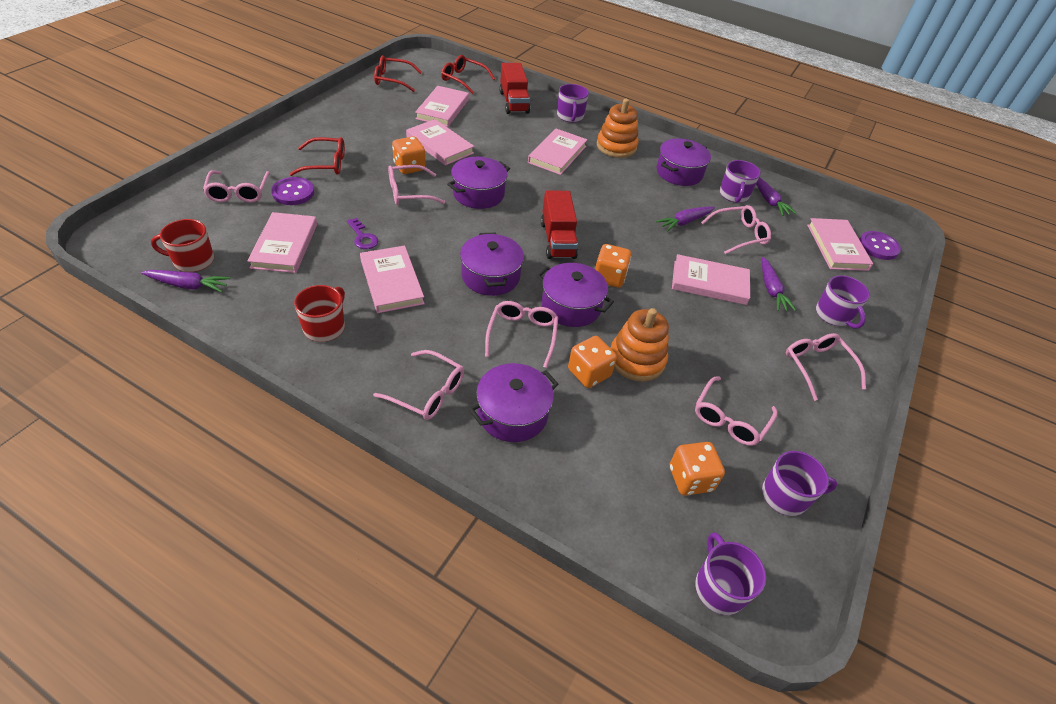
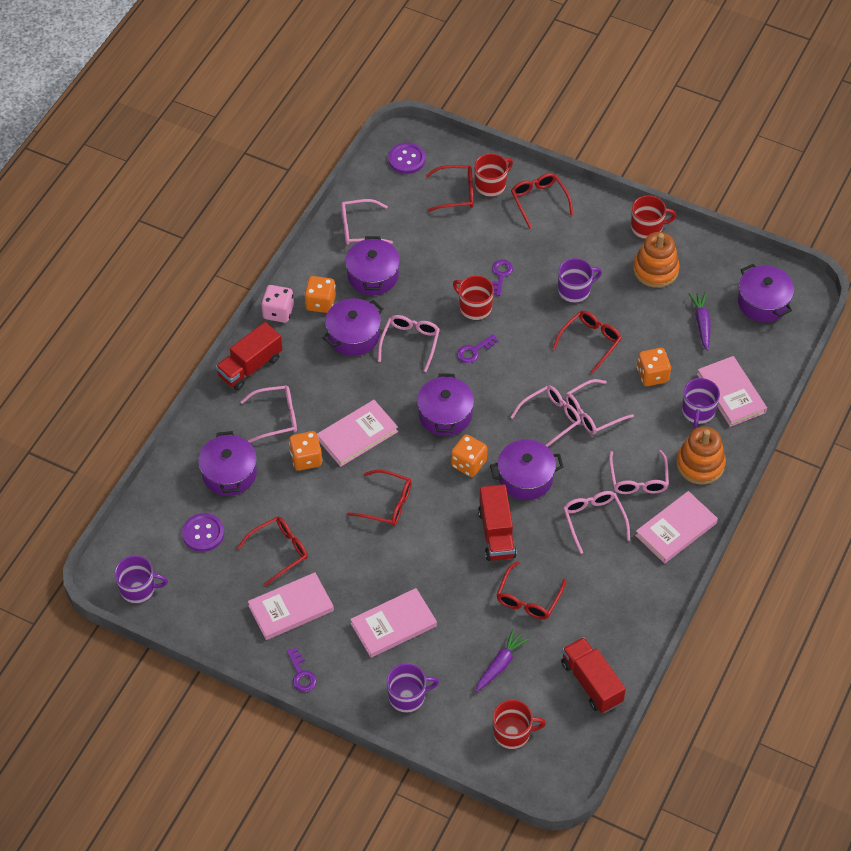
pink book: [247,212,317,273] [360,246,425,313] [406,119,474,166] [415,86,469,127] [528,129,587,175] [672,254,750,305] [807,218,873,271] = 7 -> [248,572,334,640] [317,400,398,467] [350,588,437,658] [635,491,718,564] [697,356,767,427] = 5
pink dice: none = 0 -> [261,285,294,323] = 1
purple carrot: [141,270,230,292] [656,207,715,232] [756,177,797,216] [762,257,796,311] = 4 -> [476,629,529,692] [689,292,711,351] = 2
purple key: [347,218,378,249] = 1 -> [287,647,317,692] [457,334,499,363] [492,260,513,296] = 3
purple mug: [557,84,589,123] [695,532,766,615] [720,160,761,203] [762,451,837,516] [816,275,870,329] = 5 -> [114,555,168,603] [387,664,439,713] [558,258,602,303] [682,378,720,428] = 4
purple pot: [447,157,510,209] [460,233,524,296] [469,363,558,442] [536,263,614,327] [656,138,711,186] = 5 -> [198,431,257,496] [322,298,383,356] [345,236,400,295] [417,373,474,436] [490,439,563,500] [738,264,794,322] = 6
red glasses: [289,137,345,176] [374,56,422,92] [441,55,495,94] = 3 -> [237,517,308,587] [347,470,412,526] [426,165,474,212] [497,561,566,619] [511,173,574,229] [552,311,622,374] = 6
red mug: [151,219,214,272] [294,285,345,342] = 2 -> [453,275,494,320] [474,153,513,197] [493,700,546,749] [631,195,677,239] = 4
red truck: [499,63,530,114] [541,190,578,259] = 2 -> [216,322,283,390] [478,484,517,561] [561,637,626,713] = 3

